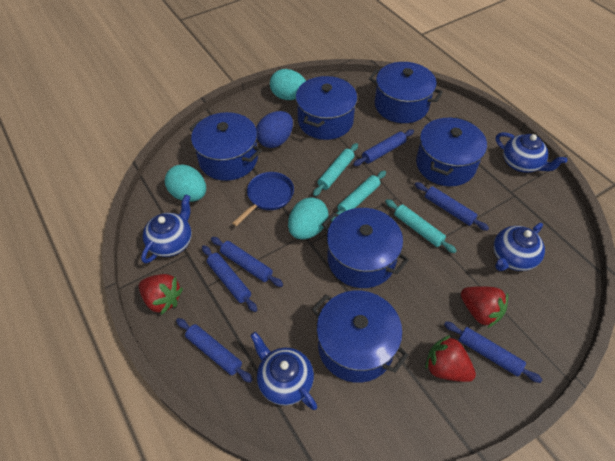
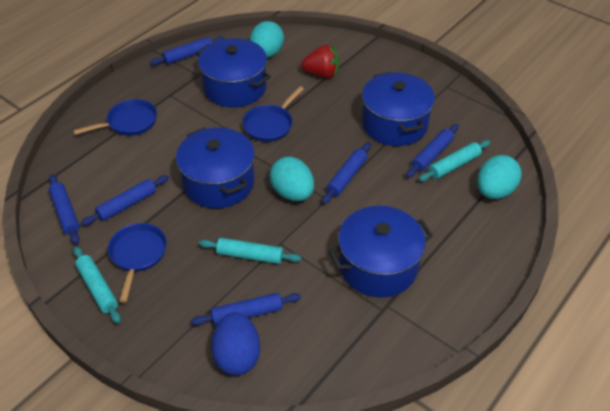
blue pan: [232,172,294,226] = 1 -> [73,99,157,136] [108,223,167,302] [242,86,304,142] = 3
blue pot: [189,112,262,181] [296,76,357,140] [312,291,409,383] [322,208,409,288] [369,62,443,123] [416,117,487,186] = 6 -> [176,127,255,208] [197,38,271,107] [328,206,433,298] [362,72,435,146] = 4
blue teapot: [141,194,192,264] [250,332,317,410] [493,223,545,271] [496,132,567,173] = 4 -> none = 0
red strawberry: [139,274,183,315] [425,335,476,382] [461,286,508,328] = 3 -> [301,45,340,78] = 1

